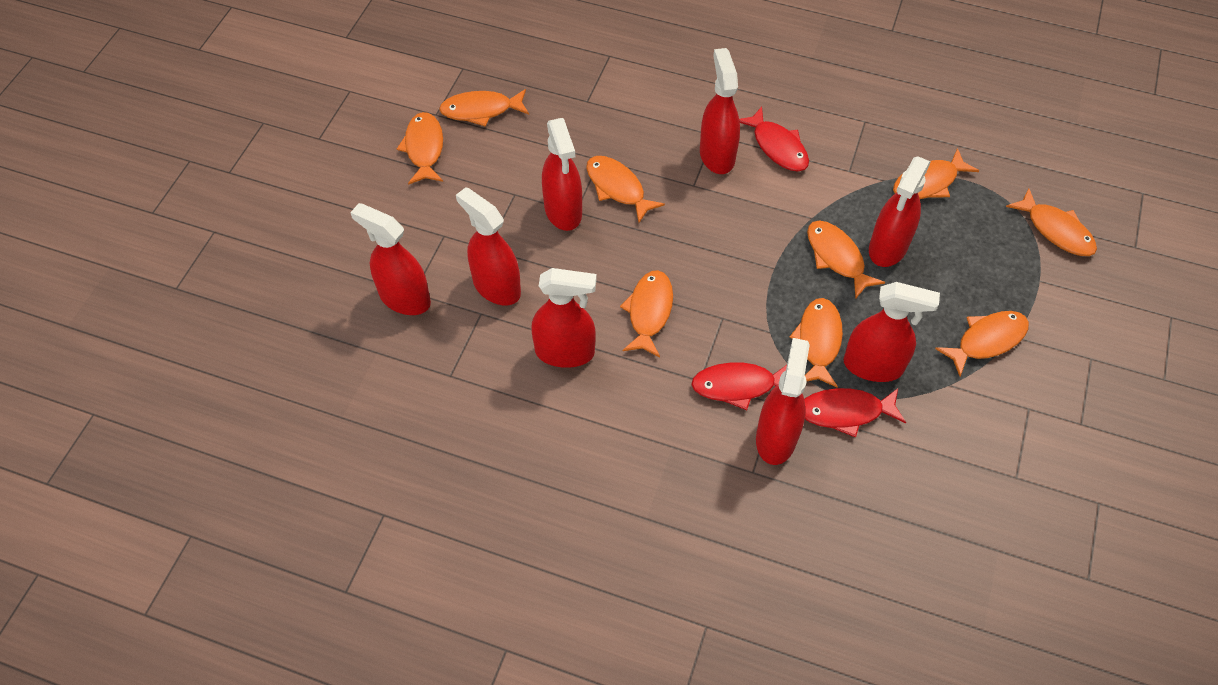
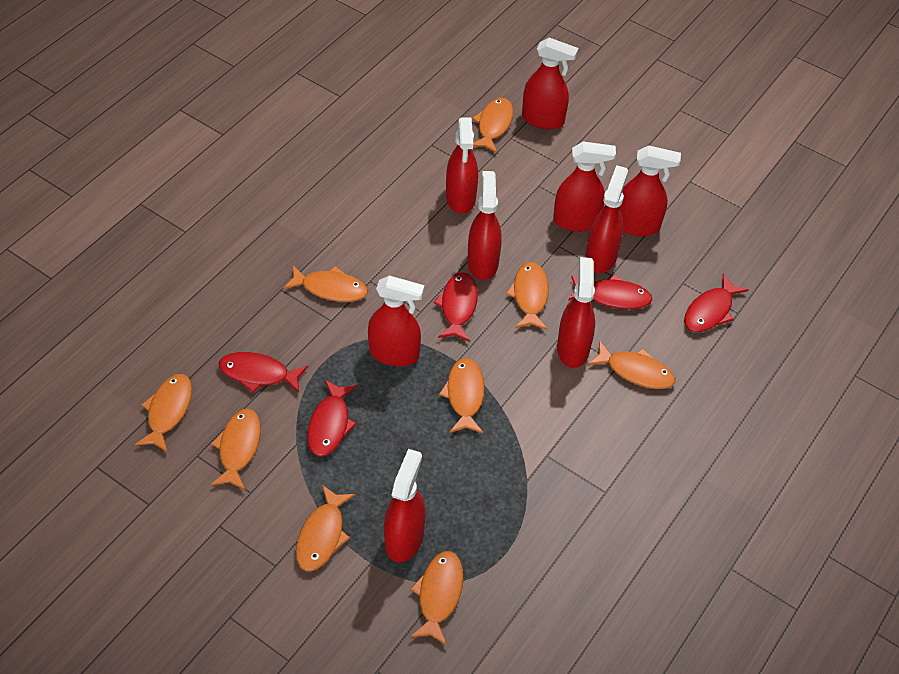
red fish: [691,362,787,410] [739,107,809,172] [804,388,906,437] = 3 -> [219,352,308,393] [307,379,357,457] [433,272,478,342] [568,274,653,309] [684,274,748,332] = 5
red spray bottle: [350,203,431,315] [456,187,521,305] [531,268,596,368] [542,118,582,231] [700,48,740,174] [756,338,810,465] [844,282,940,382] [869,156,931,267] = 8 -> [368,276,425,366] [384,449,426,562] [446,117,478,213] [467,171,502,280] [522,38,578,129] [553,141,616,232] [557,257,595,368] [586,165,628,273] [619,145,681,236] = 9

